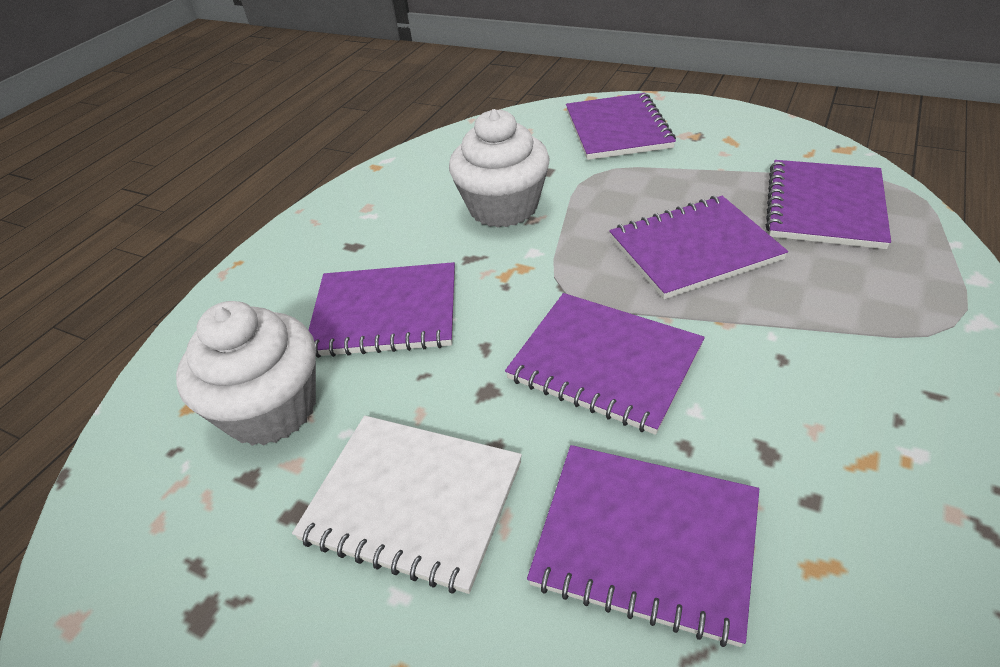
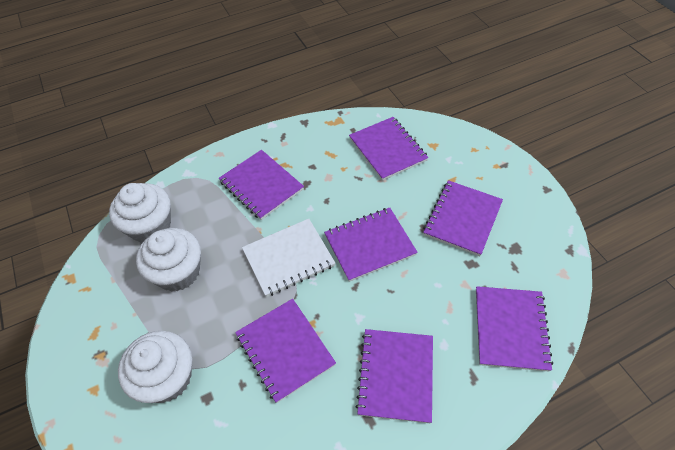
purple notebook: [309,262,455,358] [505,293,705,435] [527,445,759,647] [566,93,676,160] [609,196,788,299] [766,160,891,249] = 6 -> [219,150,304,220] [235,299,336,403] [324,207,418,282] [349,117,428,181] [355,329,433,423] [423,180,503,256] [476,286,553,372] = 7
white cupcake: [176,301,316,446] [449,109,550,228] = 2 -> [109,183,171,243] [118,331,192,403] [136,228,201,291] = 3

